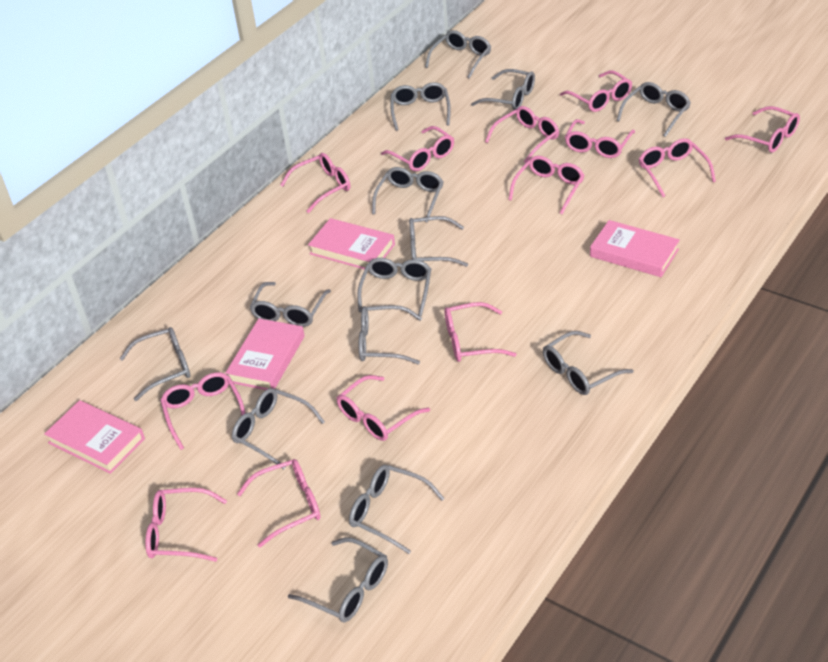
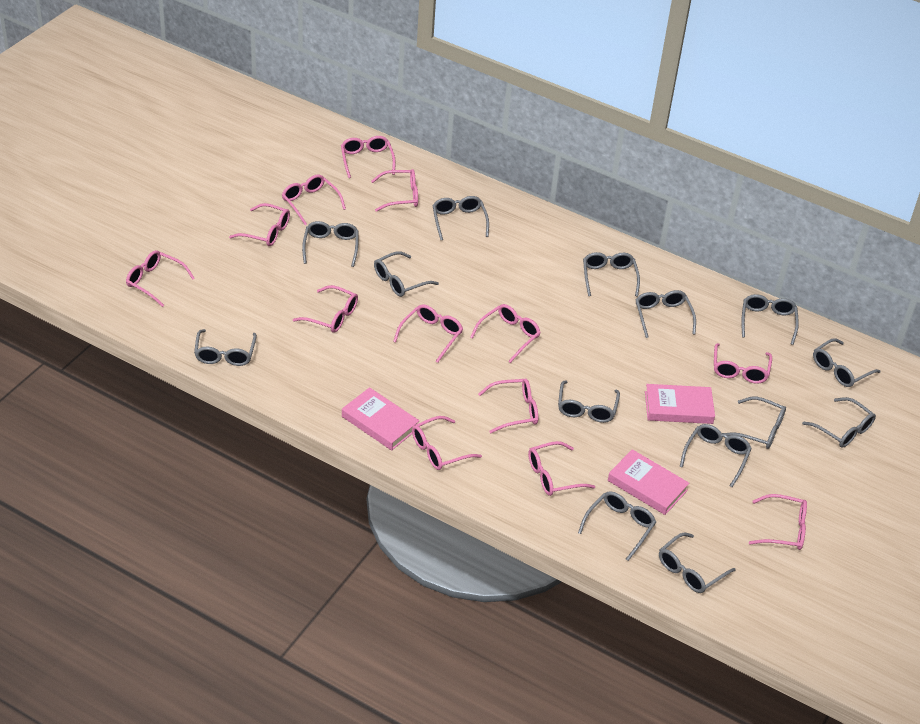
pink book: [44,400,145,474] [226,318,305,390] [308,218,395,269] [590,220,680,277] = 4 -> [342,387,419,450] [608,449,689,515] [645,384,715,424] = 3

